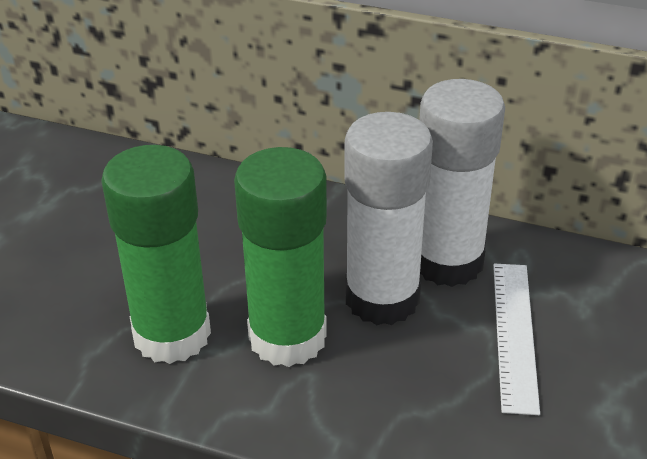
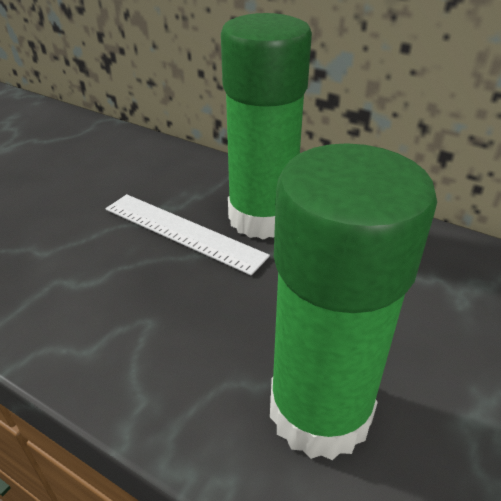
white glue stick: [344,112,433,325] [419,79,505,287] = 2 -> none = 0

